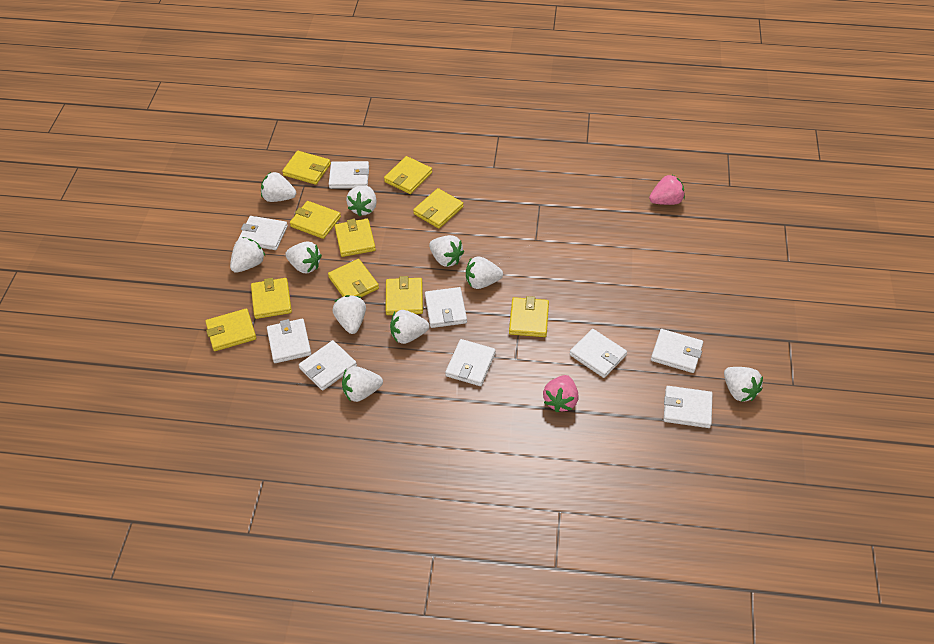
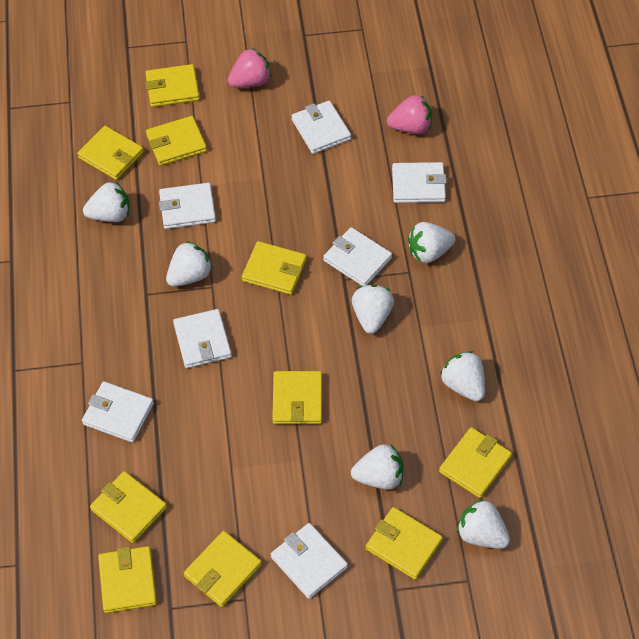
white strawberry: [230,237,265,273] [261,172,296,202] [285,241,322,273] [333,295,366,334] [342,366,383,402] [346,185,377,216] [390,310,430,344] [429,235,464,267] [466,256,503,289] [724,367,763,402] = 10 -> [83,181,130,222] [166,241,213,287] [351,444,403,490] [352,285,394,334] [408,222,455,263] [440,351,485,401] [457,499,510,549] = 7
white wallet: [238,216,288,250] [267,319,311,363] [299,340,357,391] [329,161,369,189] [425,287,467,328] [445,339,496,386] [570,329,627,378] [651,329,703,373] [664,386,713,428] = 9 -> [82,381,154,443] [159,183,216,229] [173,309,232,368] [271,523,348,599] [292,101,351,154] [323,227,392,286] [392,162,447,203] = 7

